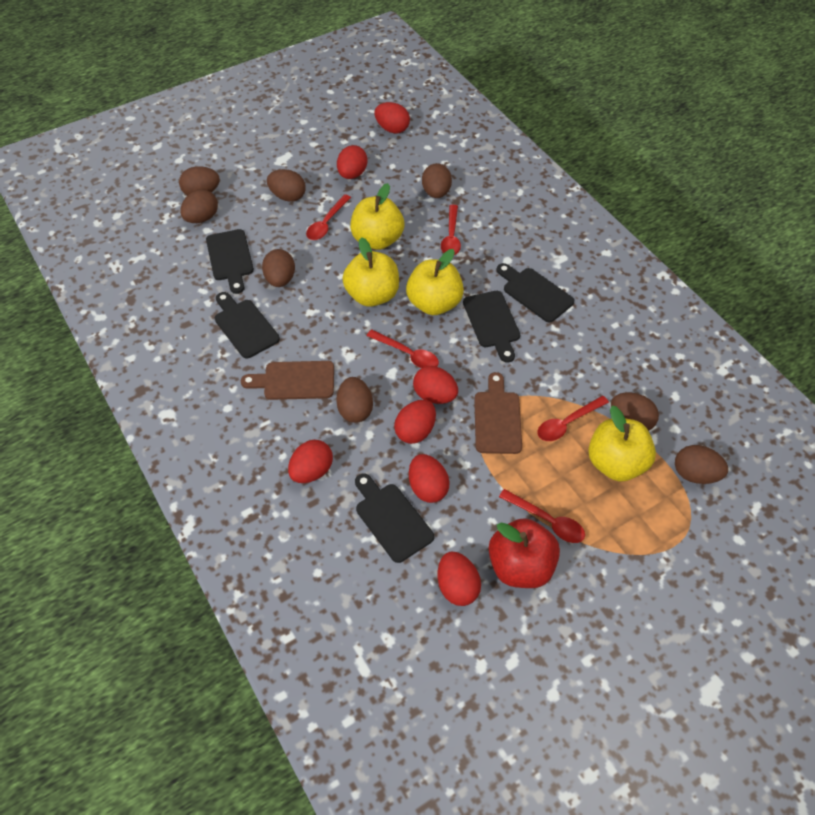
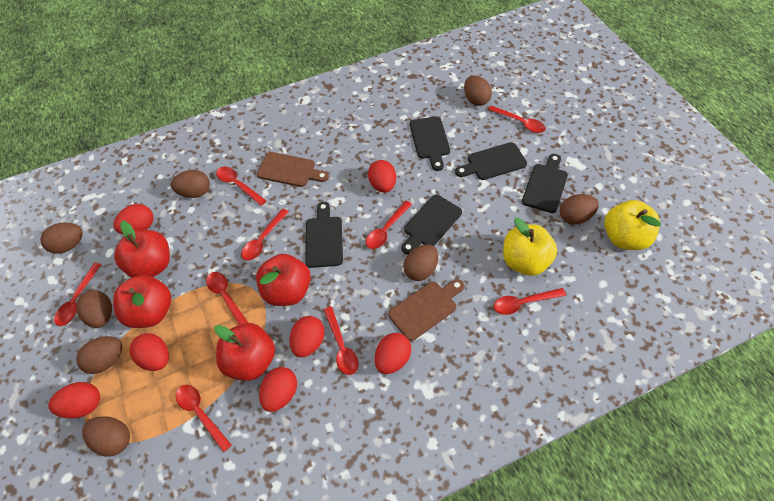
red apple: [489,518,560,588] = 1 -> [113,275,171,328] [114,221,170,278] [214,323,275,381] [256,254,311,306] = 4
red spoon: [306,194,351,240] [366,329,439,368] [441,205,461,255] [499,489,585,543] [537,396,609,441] = 5 -> [54,263,101,326] [176,385,232,452] [206,272,248,325] [216,167,266,206] [241,209,288,261] [324,307,358,375] [366,201,412,249] [488,105,546,133] [494,288,566,315] = 9
yellow apple: [342,237,399,307] [350,183,404,250] [406,249,464,315] [588,406,656,481] = 4 -> [503,218,557,276] [604,200,661,250] = 2

